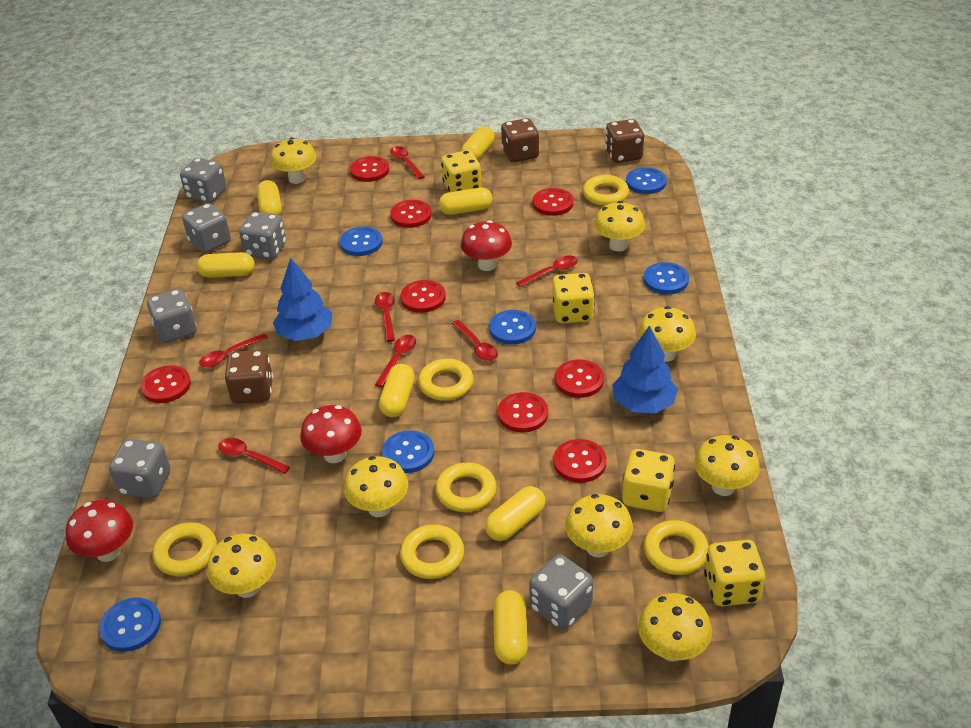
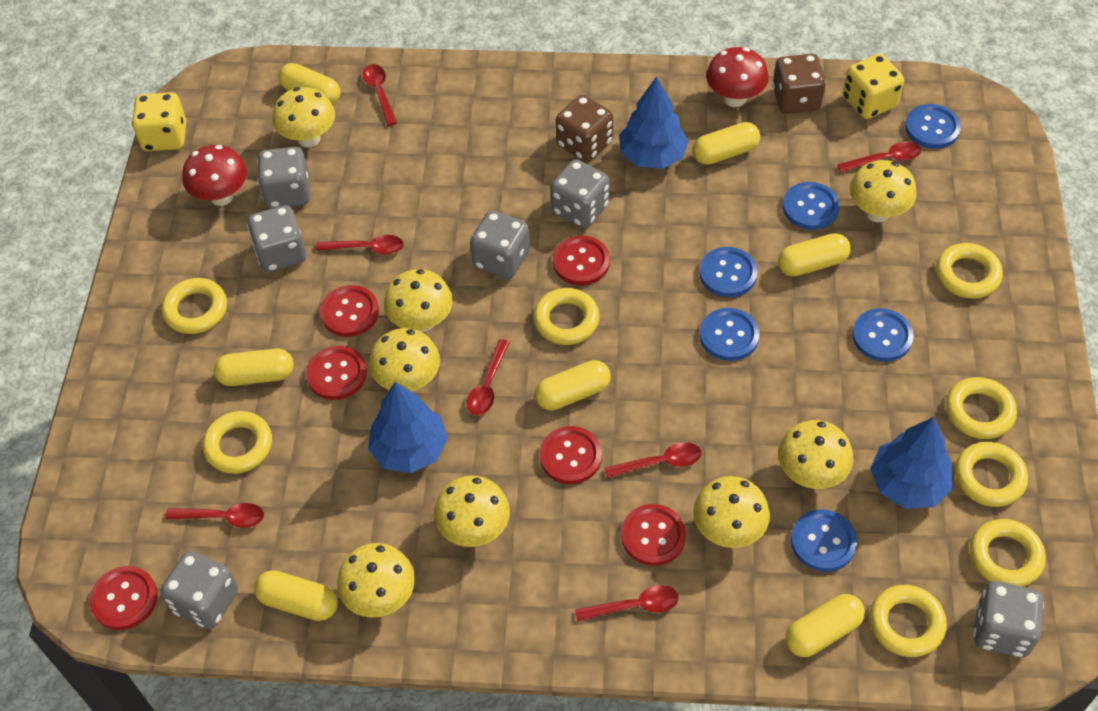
blue tree: [273,258,332,341] [612,325,678,413] = 2 -> [368,381,448,473] [619,76,689,169] [870,417,953,509] = 3
brown dice: [224,350,273,404] [501,118,539,162] [605,119,644,163] = 3 -> [556,95,613,162] [772,54,826,114] = 2
red button: [140,365,191,403] [350,156,390,182] [390,200,432,228] [400,280,446,313] [497,392,548,433] [532,188,574,216] [553,439,607,483] [555,360,604,398] = 8 -> [90,566,158,630] [306,346,367,400] [320,285,379,337] [540,426,602,484] [553,236,610,285] [621,504,686,566] = 6
red mushroom: [65,500,133,562] [300,405,362,463] [461,220,512,271] = 3 -> [182,145,247,206] [706,47,769,107] = 2
yellow dice: [441,150,482,192] [552,273,595,324] [622,449,675,512] [704,540,765,606] = 4 -> [132,92,186,151] [843,54,904,119] = 2
yellow ring: [153,522,217,576] [400,525,464,579] [418,359,473,401] [436,463,497,512] [583,175,629,206] [644,520,709,575] = 6 -> [162,278,227,334] [202,411,272,474] [533,288,600,345] [870,585,947,657] [936,243,1003,299] [946,377,1017,439] [955,442,1028,507] [970,519,1046,587] = 8

